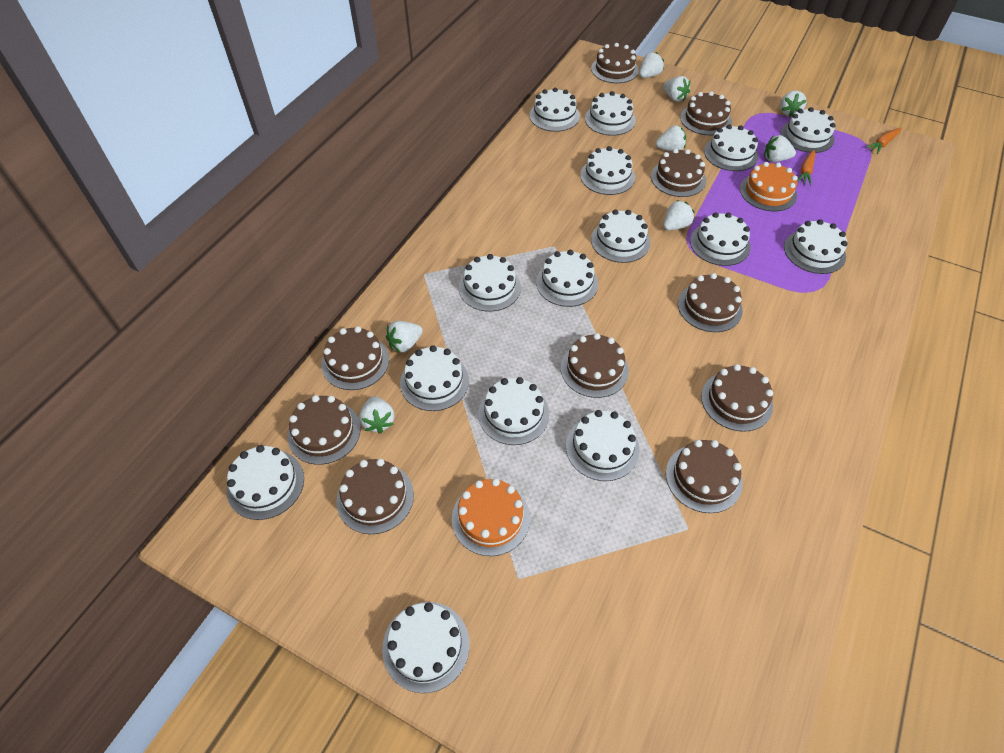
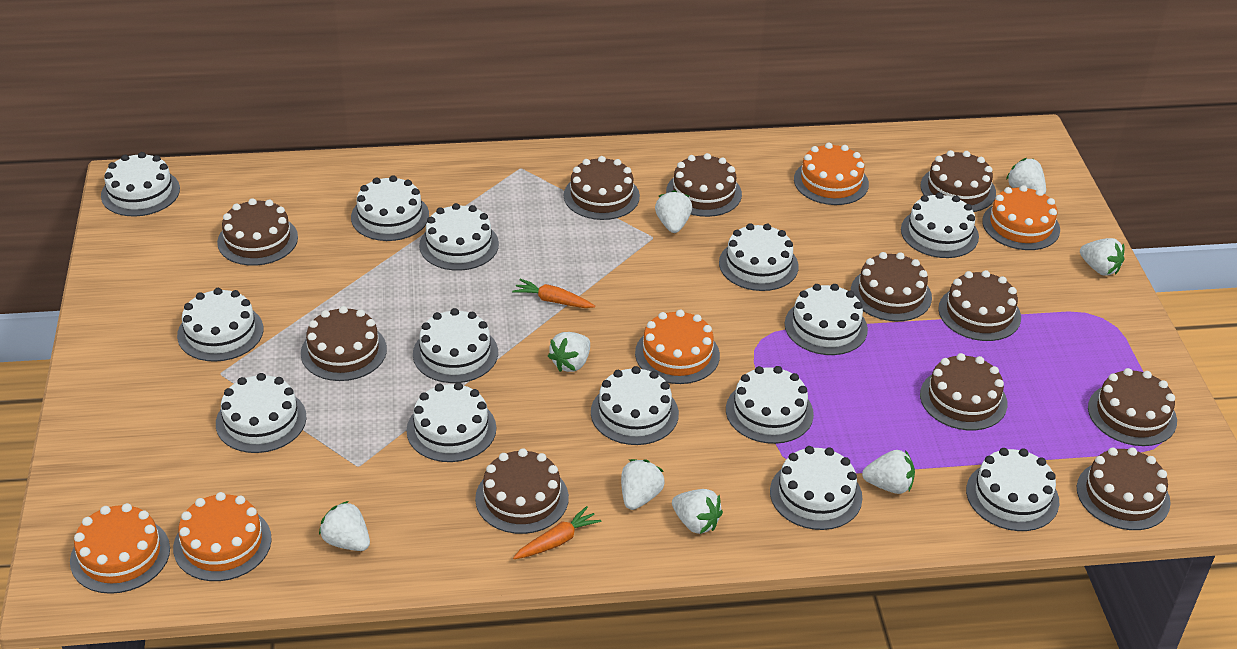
brown cake: [287,395,361,465] [321,326,389,390] [336,459,414,534] [561,333,629,398] [591,43,639,83] [651,148,706,197] [666,440,743,513] [678,273,743,332] [680,91,732,135] [701,364,773,432] = 10 -> [217,198,298,266] [301,306,387,381] [475,448,569,534] [564,156,640,220] [666,153,742,217] [851,252,932,321] [920,150,996,212] [920,353,1007,430] [938,270,1021,341] [1077,447,1171,530] [1088,368,1177,446] = 11
orange cake: [452,478,530,556] [740,162,798,211] = 2 -> [70,503,170,594] [173,492,272,581] [635,309,720,384] [794,142,869,205] [982,185,1060,250] = 5
white cake: [227,445,304,520] [382,602,470,693] [400,345,469,411] [459,254,521,312] [478,377,549,445] [529,88,580,132] [536,250,598,307] [566,410,640,481] [580,146,635,195] [585,91,636,136] [591,209,650,263] [690,212,751,266] [704,125,758,171] [781,107,836,153] [784,219,848,274] = 15 -> [101,152,180,217] [177,288,263,362] [216,373,306,453] [351,175,429,241] [406,382,496,462] [413,308,498,383] [419,203,499,271] [591,366,679,445] [719,223,799,291] [726,366,814,444] [770,446,862,530] [785,284,868,355] [901,192,979,258] [966,448,1059,531] = 14

